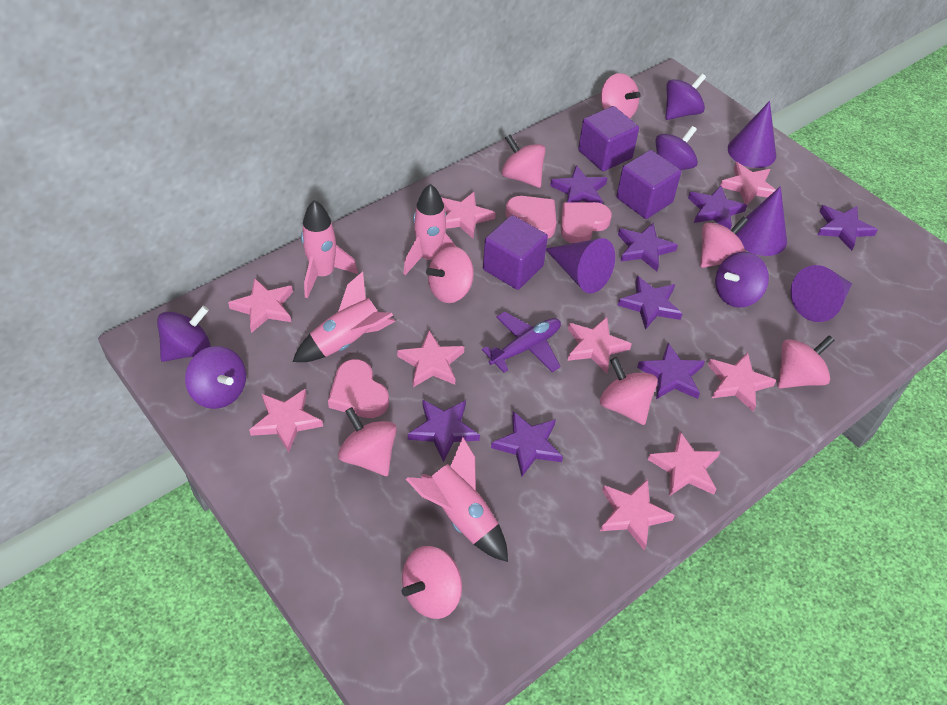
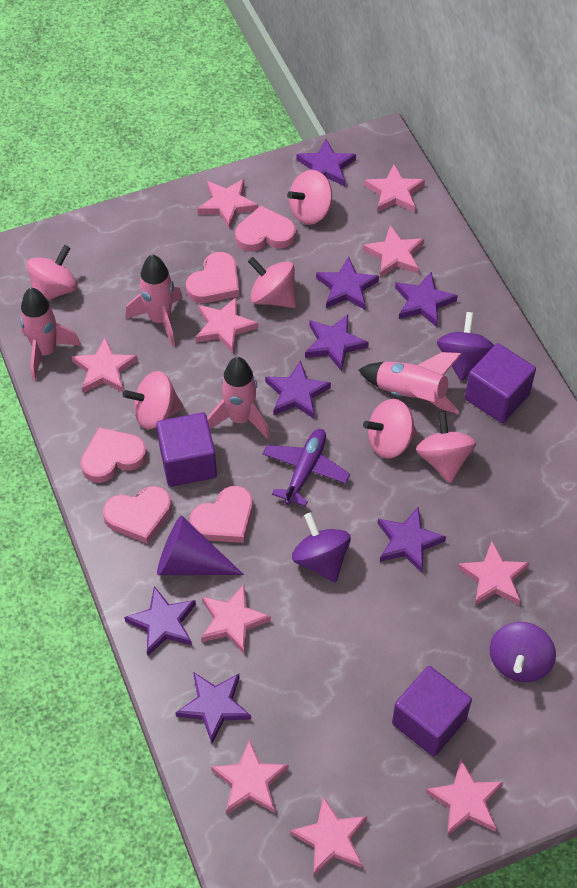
pink heart: [328,359,389,418] [505,196,557,238] [561,202,612,244] = 3 -> [81,427,147,483] [103,486,172,544] [186,252,239,303] [190,486,253,543] [235,205,296,252] = 5
pink spinning top: [338,407,397,476] [402,546,462,619] [426,246,474,303] [502,135,546,188] [600,357,658,425] [601,73,641,118] [700,216,748,268] [778,335,835,389] = 8 -> [26,245,78,301] [123,371,184,429] [248,257,296,308] [287,170,333,225] [363,399,417,459] [416,411,476,483] = 6
pink star: [228,278,293,333] [249,388,323,452] [397,330,464,387] [442,192,496,239] [568,317,632,374] [600,479,675,551] [648,432,720,496] [708,352,776,412] [720,162,776,205] = 9 -> [71,337,138,393] [196,297,258,353] [197,179,258,229] [201,585,271,655] [211,739,288,814] [290,796,367,876] [363,225,424,278] [365,164,425,213] [426,759,503,836] [458,541,530,605] = 10
purple cone: [546,238,615,293] [728,101,776,168] [736,186,787,256] [790,265,852,322] = 4 -> [157,516,244,575] = 1
purple spinning top: [157,306,211,362] [185,346,246,409] [655,126,698,170] [666,74,706,120] [715,252,769,308] = 5 -> [292,513,351,583] [437,312,494,381] [489,622,556,682] = 3

